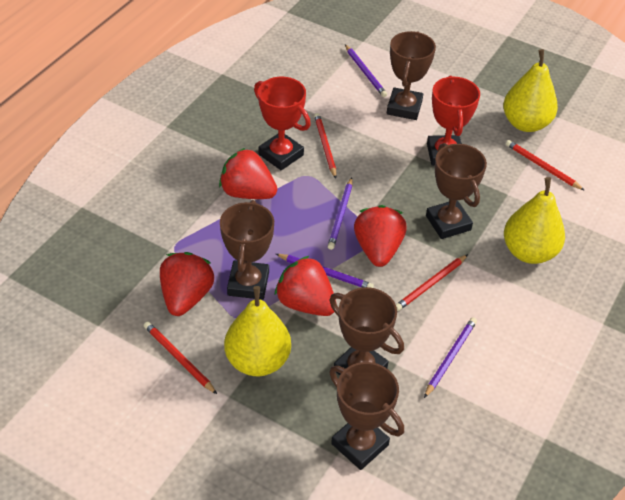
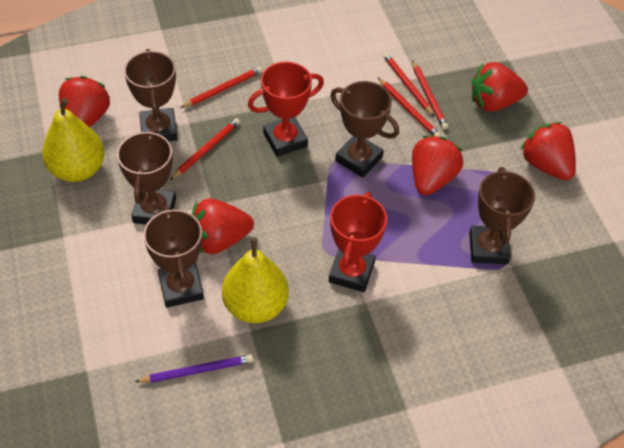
purple pencil: [276,254,374,288] [328,177,352,250] [345,45,387,97] [424,317,477,398] = 4 -> [135,355,253,383] = 1
red pencil: [144,322,217,394] [314,113,336,179] [396,254,468,311] [506,140,585,191] = 4 -> [170,118,240,180] [180,67,262,108] [378,77,441,137] [383,53,435,117] [412,60,448,130] = 5
red strawberry: [160,252,214,316] [219,148,277,199] [274,256,337,316] [354,205,406,267] = 4 -> [59,76,110,127] [192,198,254,254] [412,136,463,196] [472,62,528,112] [520,122,576,180] = 5
yellow pear: [224,286,291,376] [503,49,558,132] [504,177,565,264] = 3 -> [42,98,104,182] [222,237,289,323] = 2

